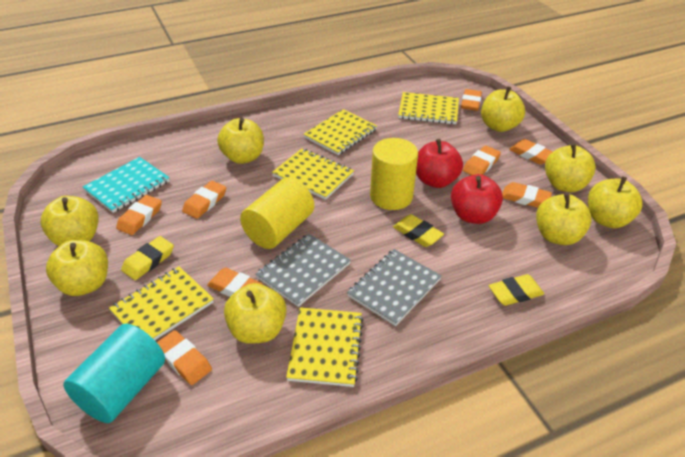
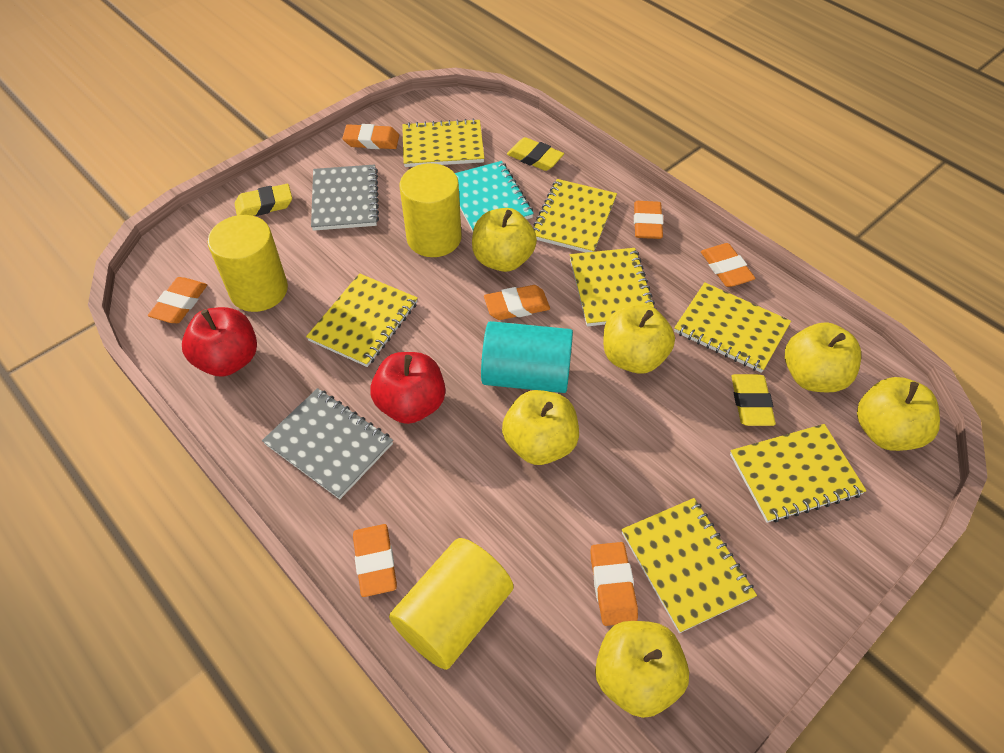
orange eraser: [116,195,162,235] [157,330,212,385] [182,181,226,219] [207,268,263,297] [461,89,482,111] [463,145,501,175] [502,182,552,208] [509,139,552,165] = 8 -> [148,277,207,323] [342,124,399,149] [353,524,397,597] [484,285,550,320] [590,542,638,626] [634,201,663,239] [701,243,756,287] = 7
yellow apple: [40,196,99,246] [46,240,108,296] [217,118,264,164] [224,283,286,344] [481,86,525,132] [536,193,592,245] [545,143,596,192] [588,176,643,228] = 8 -> [472,208,537,272] [502,390,579,465] [595,621,689,718] [603,304,675,374] [785,322,861,392] [857,377,940,451] = 6
yellow cylinder: [240,178,314,249] [370,138,418,210] = 2 -> [208,215,288,312] [389,538,513,670] [400,163,462,257] = 3
yellow notebook: [109,267,214,340] [272,148,354,200] [286,307,363,387] [304,109,377,155] [398,92,459,124] = 5 -> [306,273,418,367] [402,119,484,167] [533,179,617,253] [570,248,657,326] [621,498,757,633] [674,282,791,373] [730,424,867,523] = 7

